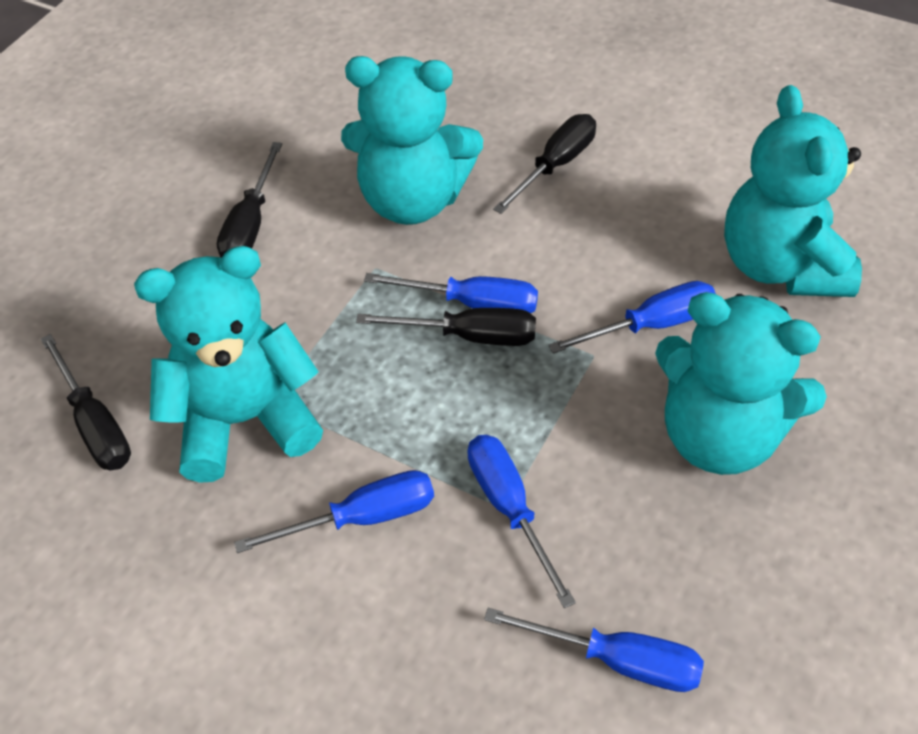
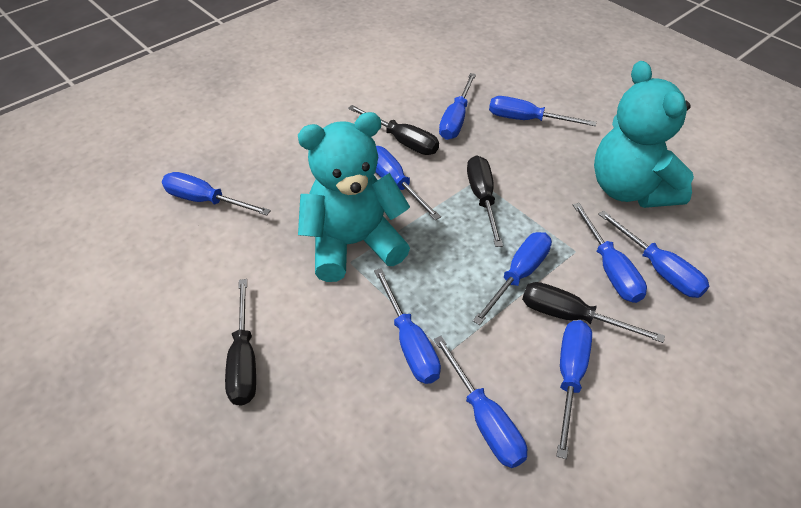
blue screwdriver: [234,470,434,553] [364,273,538,313] [468,435,576,608] [484,608,704,692] [549,281,716,354] = 5 -> [162,172,271,216] [374,268,441,384] [375,146,441,220] [434,336,527,468] [439,73,476,140] [473,232,552,325] [489,96,597,126] [557,320,592,459] [573,203,647,303] [598,210,709,298] = 10
turquoise teddy bear: [134,246,323,483] [341,56,483,225] [655,292,827,475] [724,85,862,297] = 4 -> [298,112,410,282] [594,61,694,208] = 2

